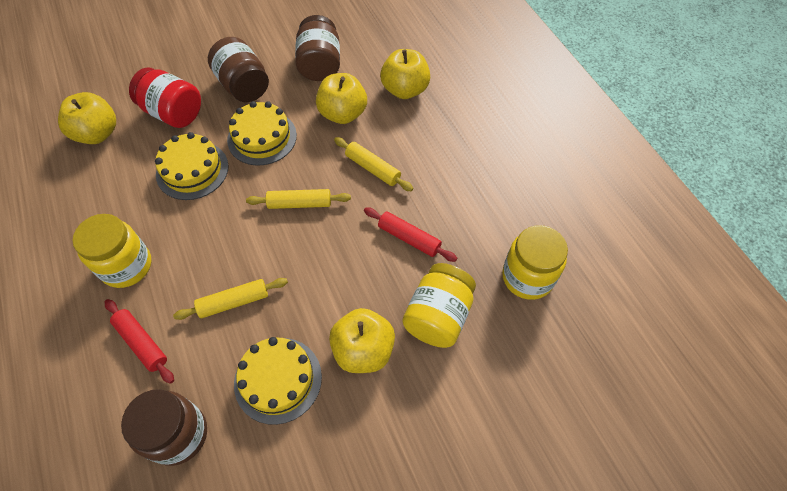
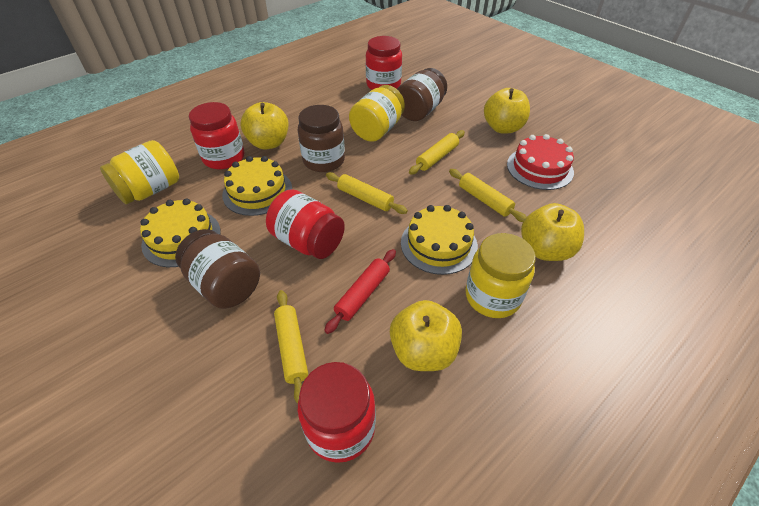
red cake: none = 0 -> [507,134,574,190] = 1
red jar: [129,67,201,128] = 1 -> [189,102,244,169] [266,189,345,259] [298,362,376,463] [366,36,402,90] = 4
red rolling pin: [105,299,174,384] [364,207,457,262] = 2 -> [324,249,396,334] = 1
yellow rolling pin: [173,278,288,320] [246,189,351,209] [334,137,413,191] = 3 -> [274,290,308,404] [326,172,408,214] [409,130,465,175] [449,169,526,222] = 4

